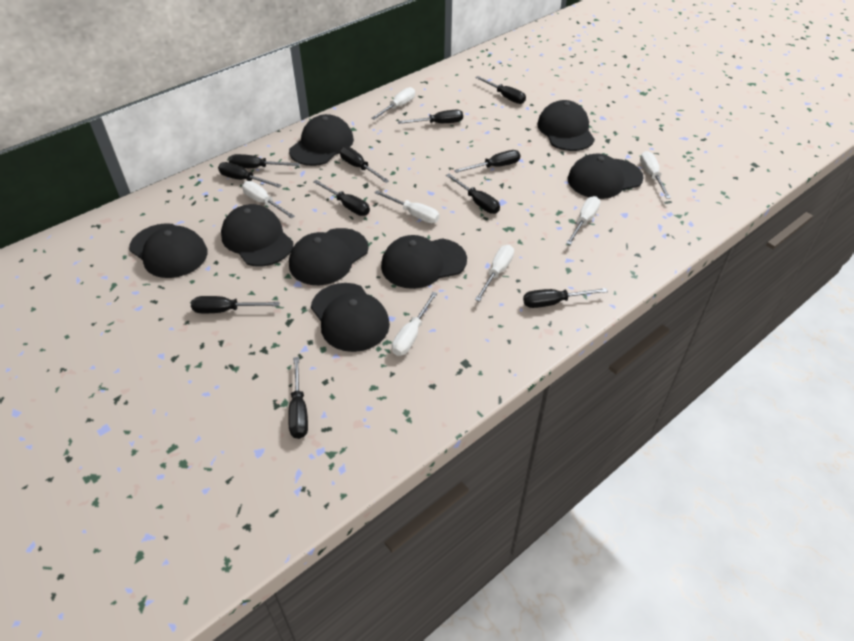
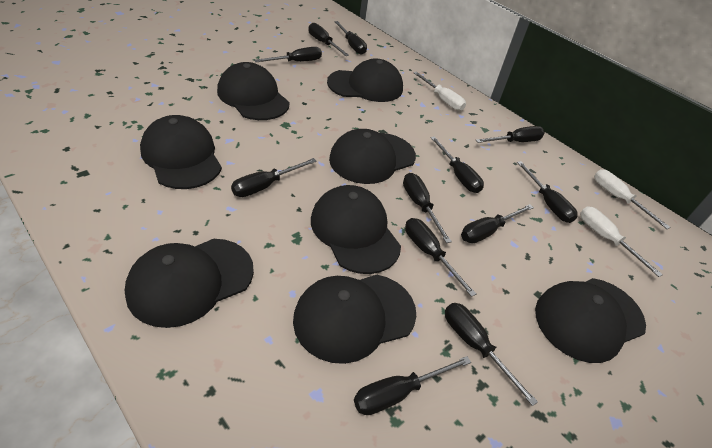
black screwdriver: [191,296,280,313] [218,162,281,188] [229,154,300,168] [288,357,308,439] [313,180,370,216] [340,146,389,183] [398,110,463,124] [446,174,500,214] [454,150,520,173] [475,76,526,104] [523,288,608,308] = 11 -> [231,158,317,197] [254,47,322,62] [308,23,349,56] [334,21,367,55] [354,356,471,415] [403,173,452,243] [405,218,476,297] [430,136,484,193] [445,303,538,406] [461,204,534,243] [476,126,545,143] [517,161,578,223] = 12
white screwdriver: [242,181,295,219] [371,87,415,120] [375,190,440,223] [392,292,437,356] [475,245,514,302] [566,196,600,245] [640,151,671,199] = 7 -> [413,72,466,111] [580,206,663,277] [594,169,670,229] = 3

